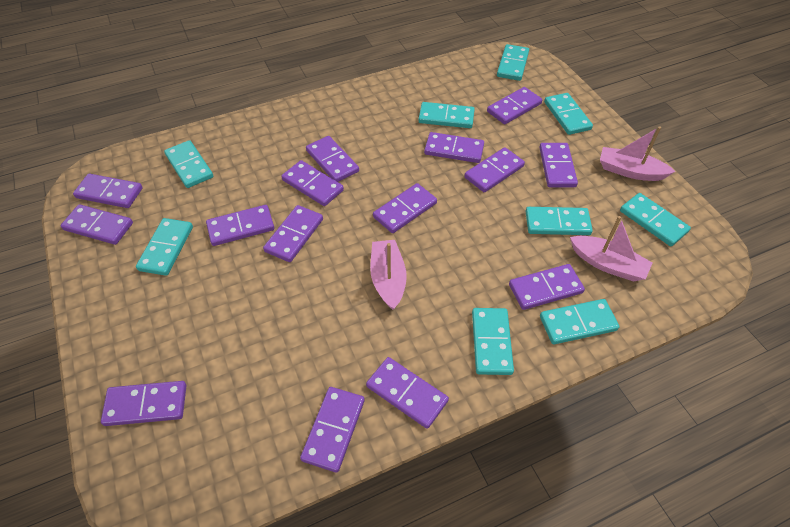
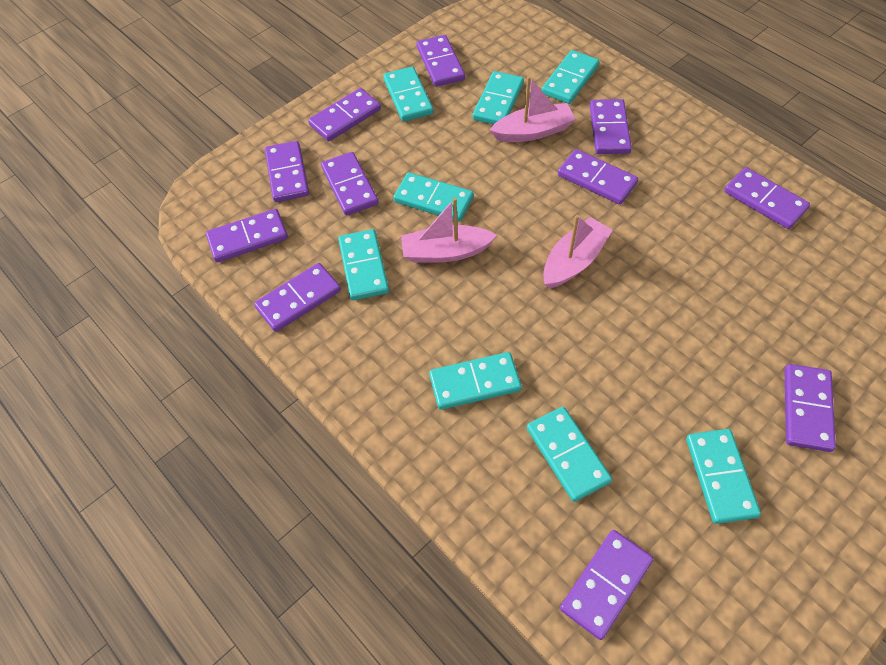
purple domino: [61,204,133,245] [73,174,143,208] [101,381,186,426] [206,205,274,246] [263,205,323,262] [281,160,344,206] [300,387,365,473] [306,136,359,182] [366,357,449,429] [373,183,437,233] [424,132,484,163] [464,147,525,192] [487,87,542,124] [509,264,585,310] [539,143,578,187] = 15 -> [206,209,288,262] [254,263,341,332] [265,141,309,202] [308,88,381,141] [321,152,379,215] [417,35,465,87] [558,149,638,205] [560,530,654,640] [590,99,632,154] [724,167,810,229] [785,364,836,452] = 11
turquoise domino: [136,218,193,276] [164,140,213,188] [418,102,475,128] [472,308,514,375] [497,44,529,81] [525,207,593,235] [540,299,619,344] [544,93,593,135] [620,193,691,246] = 9 -> [338,229,389,300] [383,67,433,122] [393,172,474,222] [429,352,522,410] [473,71,524,125] [527,407,612,502] [541,50,600,104] [686,429,761,524] = 8

